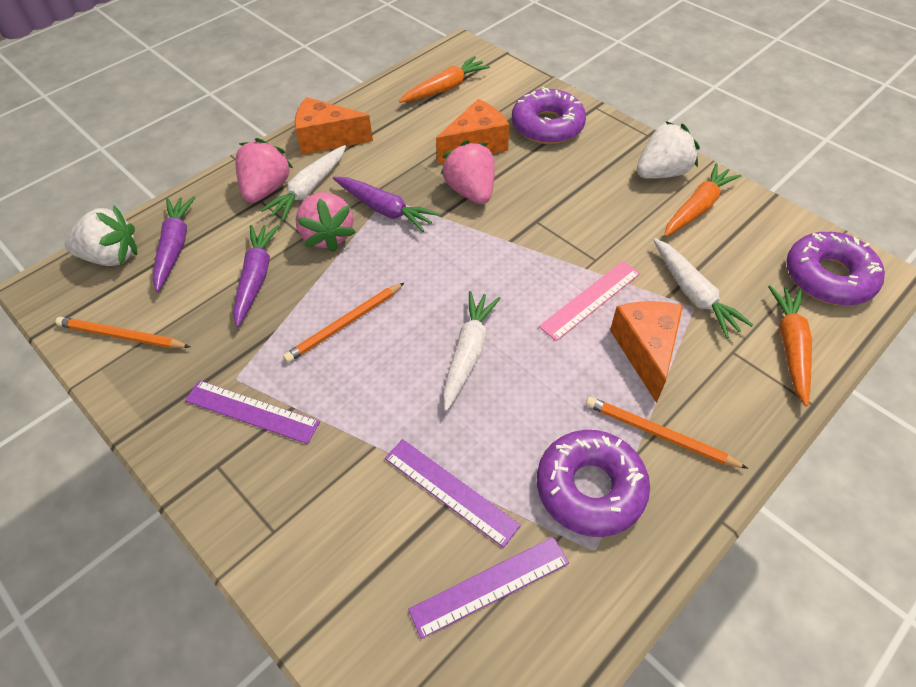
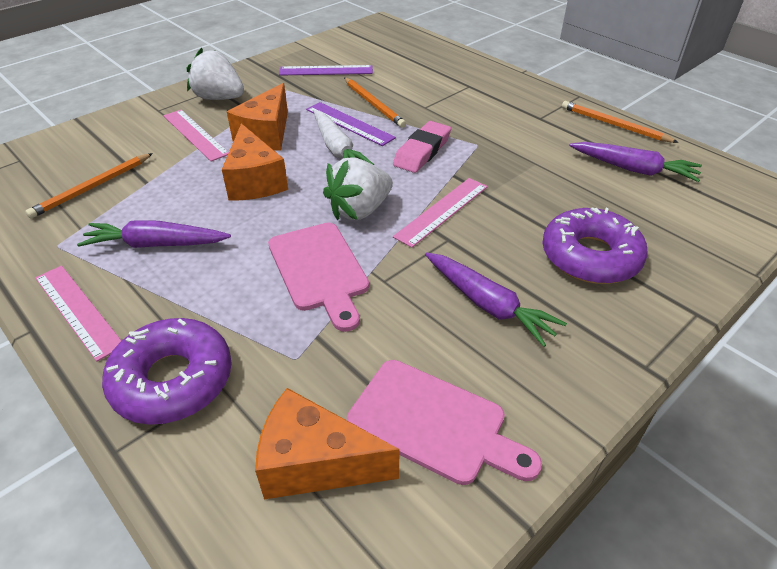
orange carrot: [399,56,490,103] [664,163,741,237] [768,285,812,407] = 3 -> none = 0
pink cutting board: none = 0 -> [268,223,369,332] [347,360,542,485] = 2
pink eraser: none = 0 -> [393,121,451,173] = 1
pink ruler: [539,261,640,341] = 1 -> [35,265,122,362] [163,110,229,162] [393,178,488,248] = 3
pink strawberry: [235,138,293,203] [296,192,356,252] [441,140,495,204] = 3 -> none = 0
purple donut: [512,87,586,144] [537,430,650,537] [786,232,885,306] = 3 -> [102,318,232,425] [542,207,648,284] = 2
purple ruler: [185,380,320,444] [385,439,521,548] [408,537,569,639] = 3 -> [279,65,373,76] [306,102,396,146] = 2
white carrot: [260,145,346,221] [443,291,501,411] [653,238,753,338] = 3 -> [314,110,374,165] = 1

